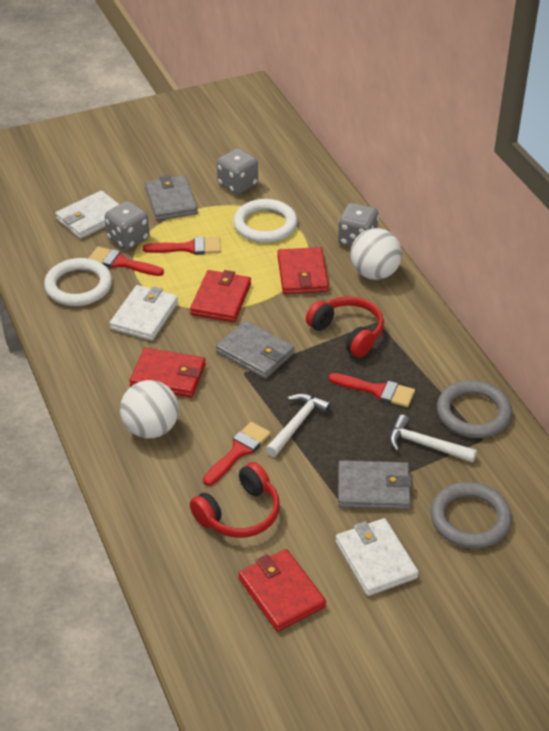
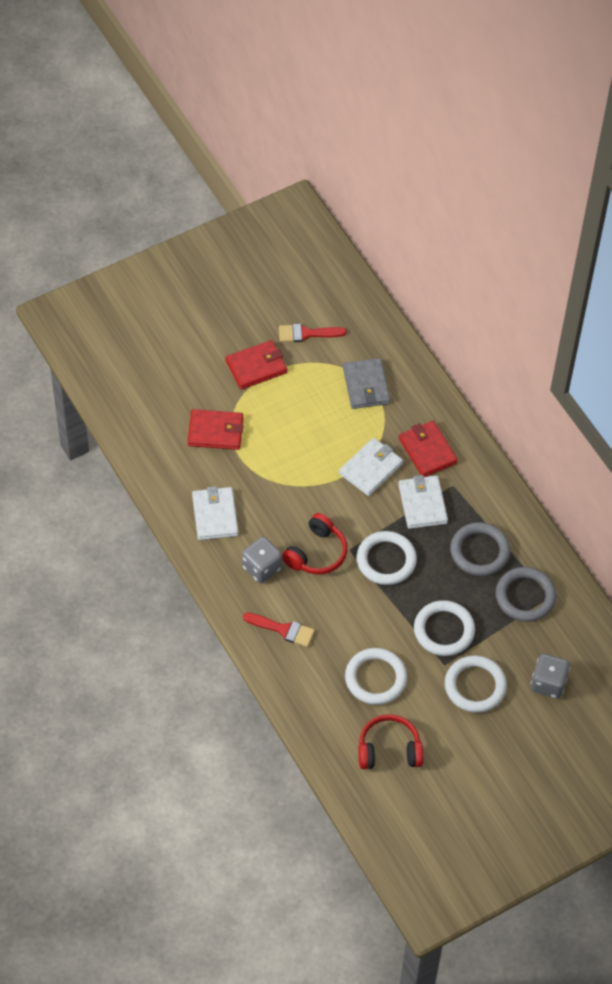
grey dice: [105,201,150,250] [217,148,258,195] [338,203,379,247] = 3 -> [242,537,282,583] [531,654,570,698] = 2
grey wallet: [145,175,198,221] [216,320,295,379] [338,460,412,510] = 3 -> [343,358,390,409] = 1
red brush: [88,246,164,276] [143,237,221,255] [203,422,271,486] [329,373,415,407] = 4 -> [243,613,315,647] [279,324,347,342] = 2
red wallet: [130,348,206,398] [190,270,251,322] [238,549,326,632] [277,247,329,294] = 4 -> [188,409,244,450] [225,340,287,390] [399,420,458,477] = 3
white ball: [120,380,179,438] [350,228,402,280] = 2 -> none = 0
white hammer: [266,393,332,457] [389,415,477,463] = 2 -> none = 0
white ring: [44,258,112,306] [233,199,298,243] = 2 -> [345,648,407,705] [356,531,417,585] [414,600,475,656] [445,656,507,713] = 4

